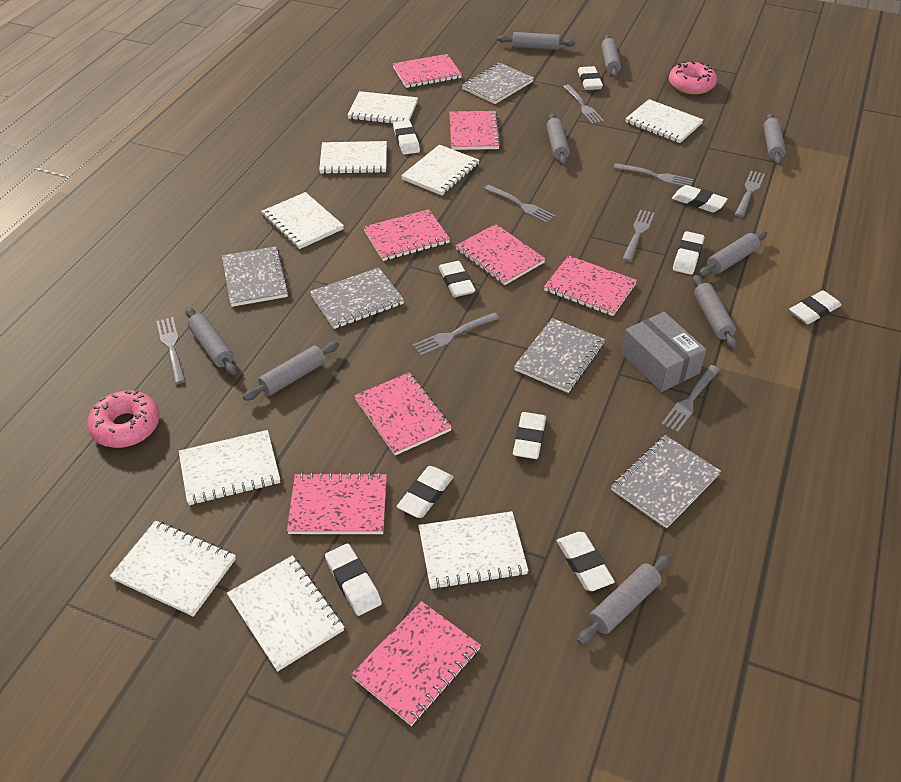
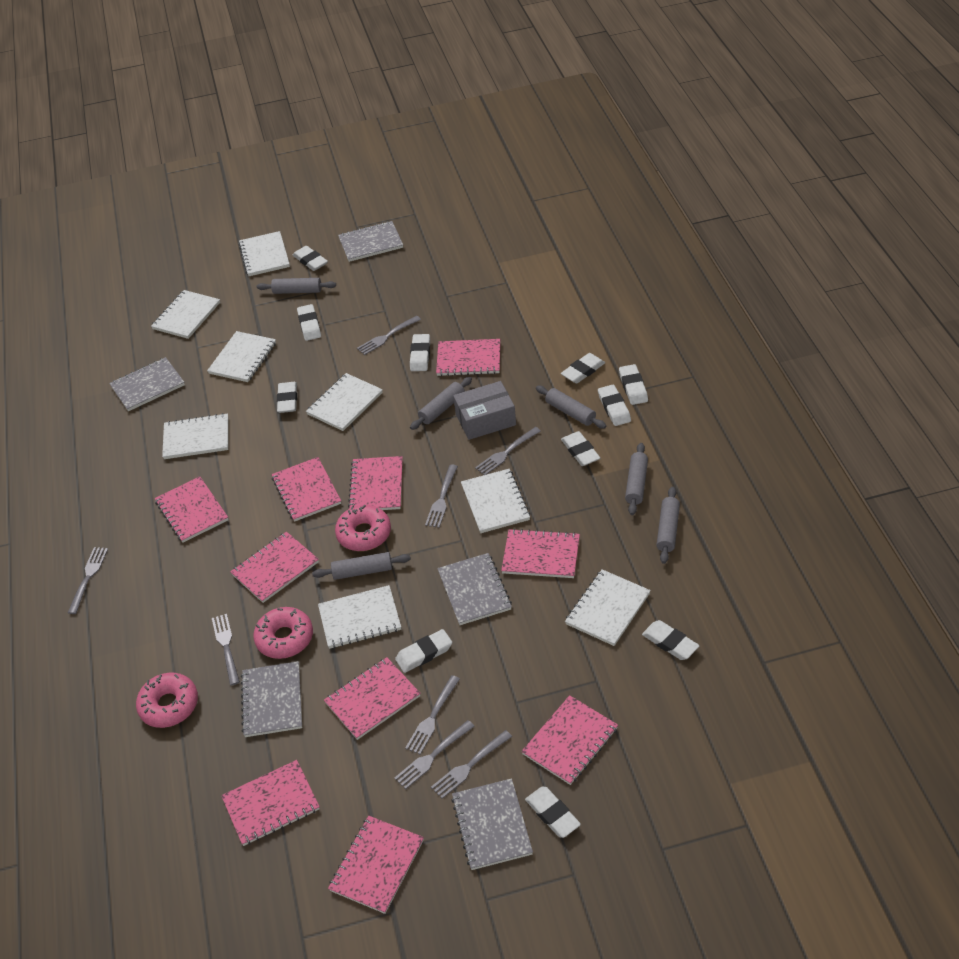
grey rolling pin: [185,307,237,375] [243,341,339,401] [497,32,575,50] [546,114,570,165] [577,555,671,644] [601,35,621,77] [693,275,738,350] [699,231,767,276] [763,114,786,165] = 9 -> [257,278,336,294] [312,552,411,580] [410,377,472,430] [536,386,606,429] [625,443,648,515] [656,487,680,564] = 6
pink donut: [87,390,160,448] [669,61,717,94] = 2 -> [136,673,198,728] [253,607,313,659] [335,505,391,551] = 3
pink notebook: [287,472,387,534] [351,601,481,726] [354,372,452,455] [363,209,450,261] [393,54,462,88] [449,111,501,150] [456,224,545,285] [544,256,637,316] = 8 -> [155,476,228,543] [221,760,320,846] [230,532,319,603] [272,457,341,522] [324,657,421,740] [328,816,424,914] [348,456,403,510] [436,339,500,376] [501,528,580,578] [521,695,618,785] = 10
white eraser: [325,544,382,616] [393,120,420,155] [397,466,453,518] [438,261,476,297] [513,412,546,459] [557,532,615,591] [578,66,603,90] [672,185,728,212] [673,231,704,275] [789,290,841,324] = 10 -> [277,382,297,413] [293,246,328,271] [297,304,321,341] [395,629,452,673] [410,334,430,371] [525,787,581,838] [561,353,605,383] [561,431,600,466] [598,385,631,426] [619,364,648,405] [642,620,699,660] = 11
white notebook: [110,521,236,617] [179,430,280,505] [227,555,344,672] [261,192,344,249] [319,141,387,174] [347,91,418,124] [401,144,480,195] [419,511,529,590] [625,99,704,143] = 9 -> [151,290,220,339] [162,413,228,459] [207,331,276,382] [239,231,290,276] [306,373,383,431] [318,585,401,649] [461,469,530,533] [565,569,651,646] = 8

